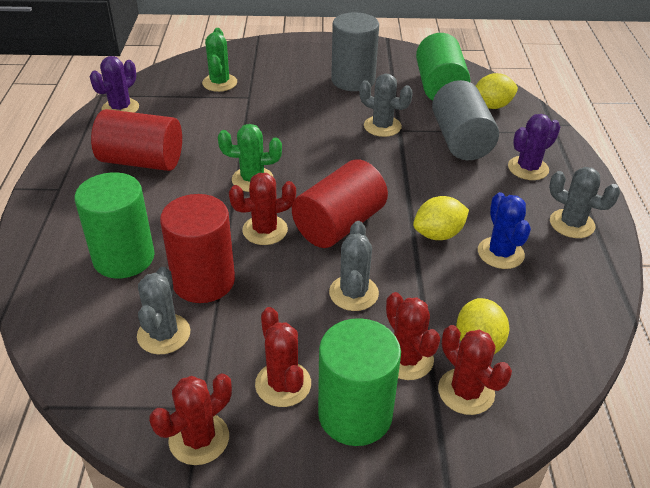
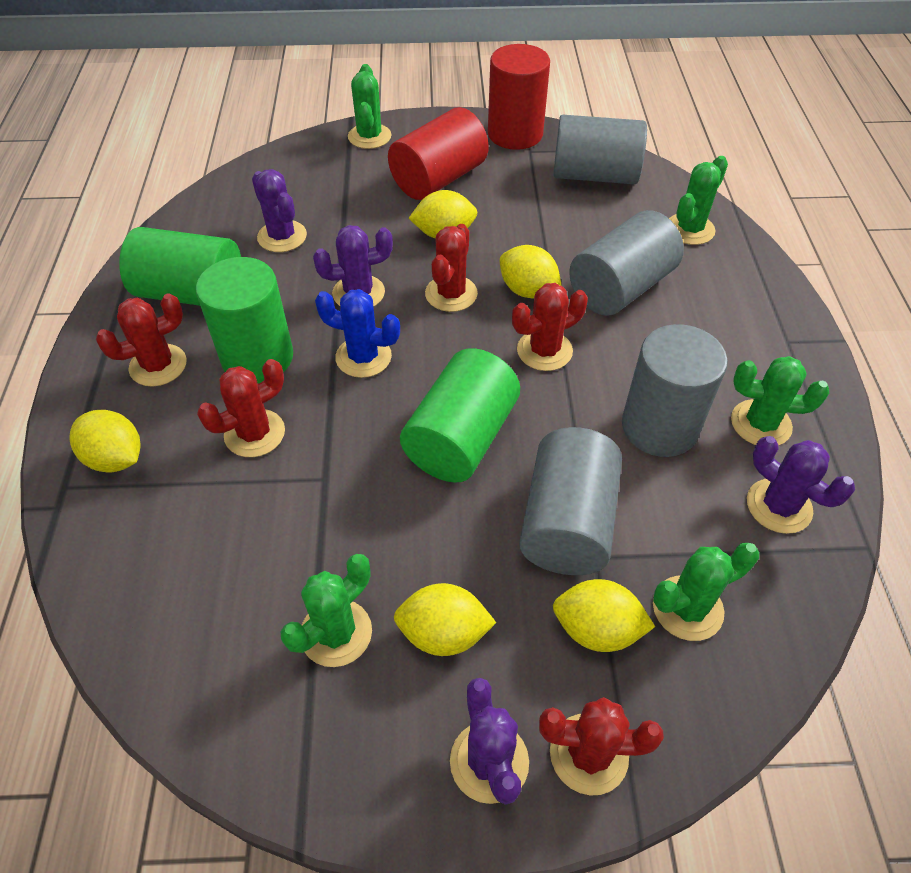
green cactus: [202,28,237,92] [218,124,282,192] = 2 -> [281,554,372,667] [348,64,391,149] [653,543,759,641] [669,156,728,245] [731,356,829,445] = 5
grey cactus: [137,267,190,354] [329,221,379,311] [359,74,413,137] [549,167,620,238] = 4 -> none = 0
grey cylinder: [331,12,379,91] [432,80,499,160] = 2 -> [519,427,622,575] [553,115,647,184] [569,210,684,316] [622,324,728,457] = 4
purple cactus: [90,56,139,113] [508,114,560,180] = 2 -> [252,169,307,252] [313,225,393,307] [450,678,529,805] [747,436,855,534] = 4
red cylinder: [91,109,182,171] [160,194,235,303] [292,160,388,248] = 3 -> [388,107,489,200] [488,44,550,150] = 2
yellow lemon: [413,196,469,240] [456,298,509,354] [476,73,518,109] = 3 -> [69,410,141,473] [394,583,496,656] [409,190,478,238] [500,245,562,298] [553,579,655,652] = 5

